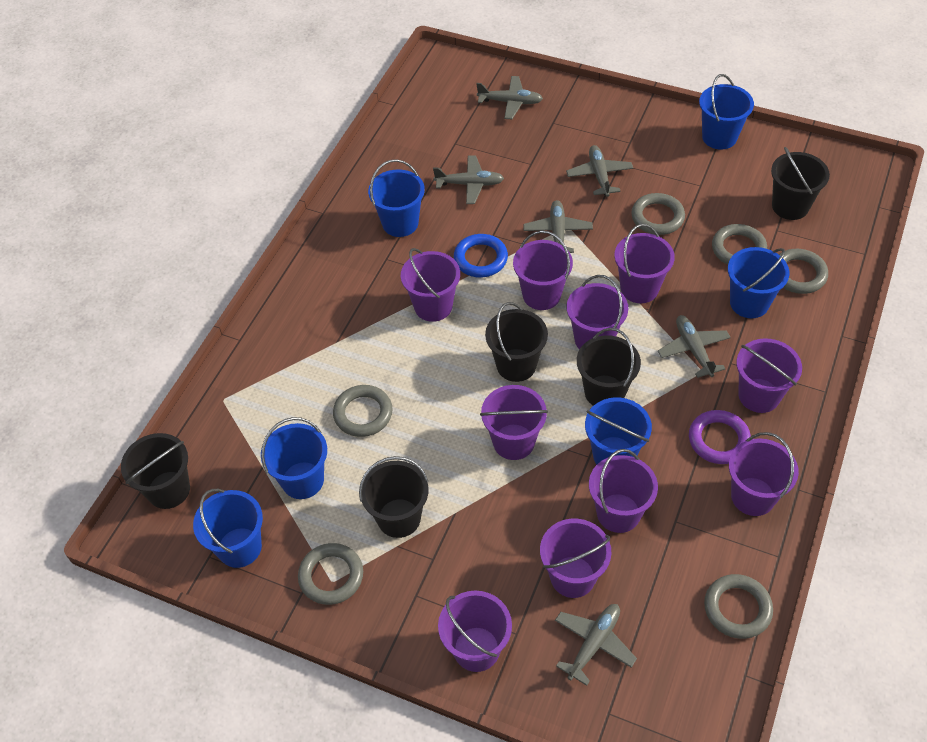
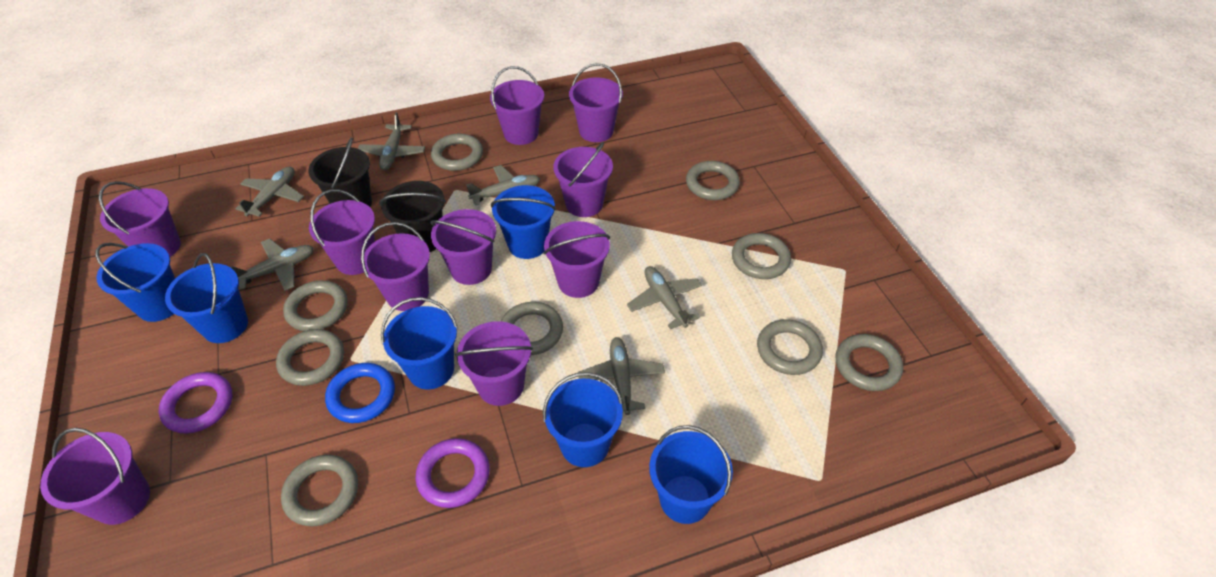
black bucket: [121,433,190,509] [359,456,428,538] [485,302,548,382] [577,328,641,406] [771,147,830,220] = 5 -> [308,138,372,207] [379,181,446,252] = 2
grey ring: [298,543,363,605] [333,385,393,437] [631,193,685,235] [704,574,773,639] [712,224,767,265] [779,249,828,294] = 6 -> [276,329,344,386] [281,455,358,526] [283,280,348,331] [431,133,483,171] [501,302,563,355] [686,161,740,200] [732,233,791,279] [757,319,823,375] [835,334,903,391] = 9
purple ring: [689,410,751,464] = 1 -> [159,372,233,434] [415,438,490,508] = 2

